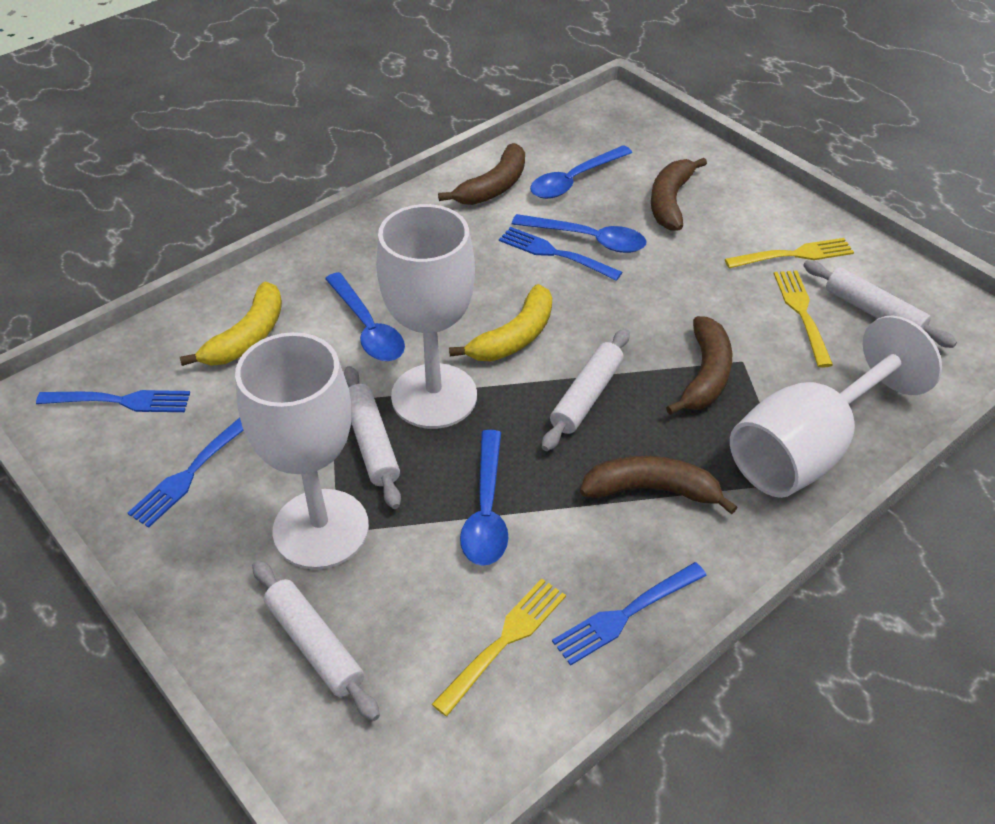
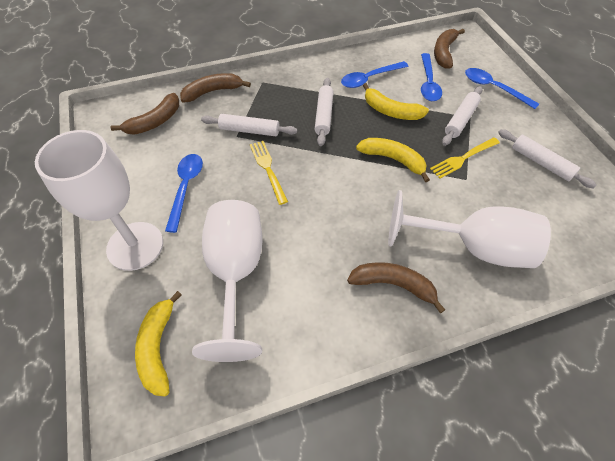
blue fork: [36,390,190,412] [128,417,244,528] [499,227,622,281] [552,562,707,666] = 4 -> none = 0
yellow banana: [180,281,282,366] [449,284,552,361] = 2 -> [135,291,182,397] [356,138,430,182] [363,83,429,120] = 3
yellow fork: [432,578,566,716] [725,238,854,268] [774,271,833,368] = 3 -> [250,141,288,205] [430,138,500,179] = 2

